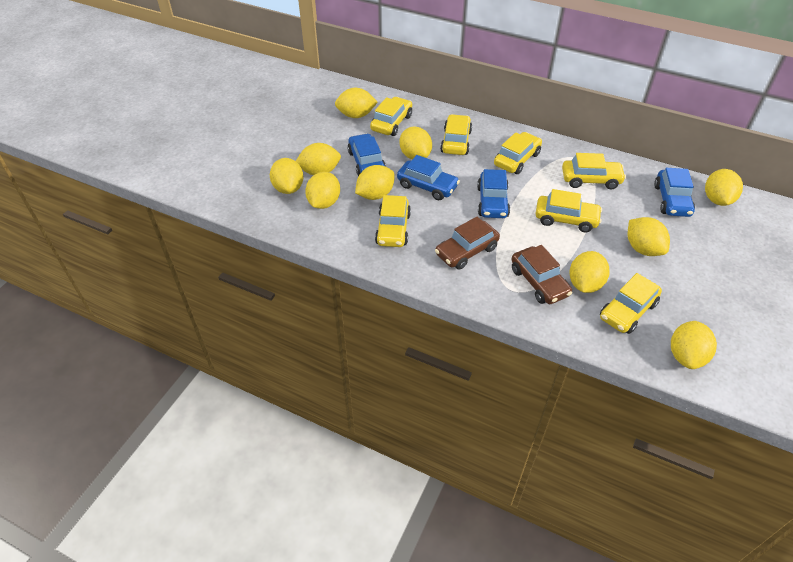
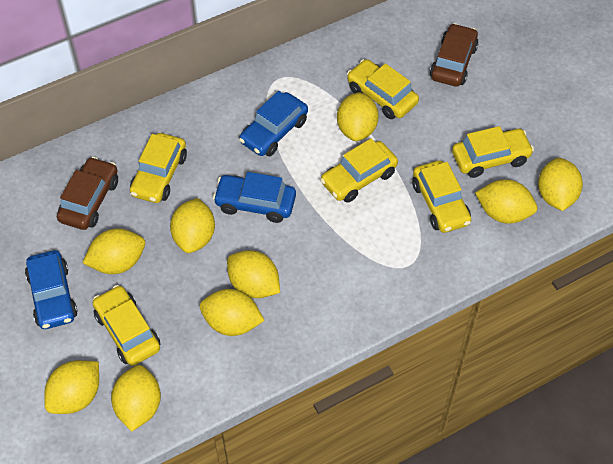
blue car: [347,133,386,176] [397,155,460,200] [477,169,510,218] [654,168,695,217] = 4 -> [25,250,78,329] [213,172,296,223] [239,91,308,156] = 3
yellow car: [370,97,412,136] [375,195,411,247] [440,114,472,155] [494,132,542,174] [535,189,602,232] [562,153,626,189] [600,273,662,334] = 7 -> [93,285,160,366] [130,133,187,203] [320,138,398,203] [347,59,419,119] [412,161,471,233] [452,126,534,178] = 6
yellow lemon: [270,158,303,194] [296,143,341,175] [305,172,340,209] [335,88,378,118] [355,165,395,200] [400,127,432,159] [570,251,610,293] [627,217,670,256] [671,321,717,369] [705,169,743,206] = 10 -> [44,360,99,414] [83,229,145,274] [111,365,161,431] [170,198,215,253] [200,289,265,336] [227,250,280,298] [337,92,379,141] [475,179,537,224] [538,158,583,211] = 9

